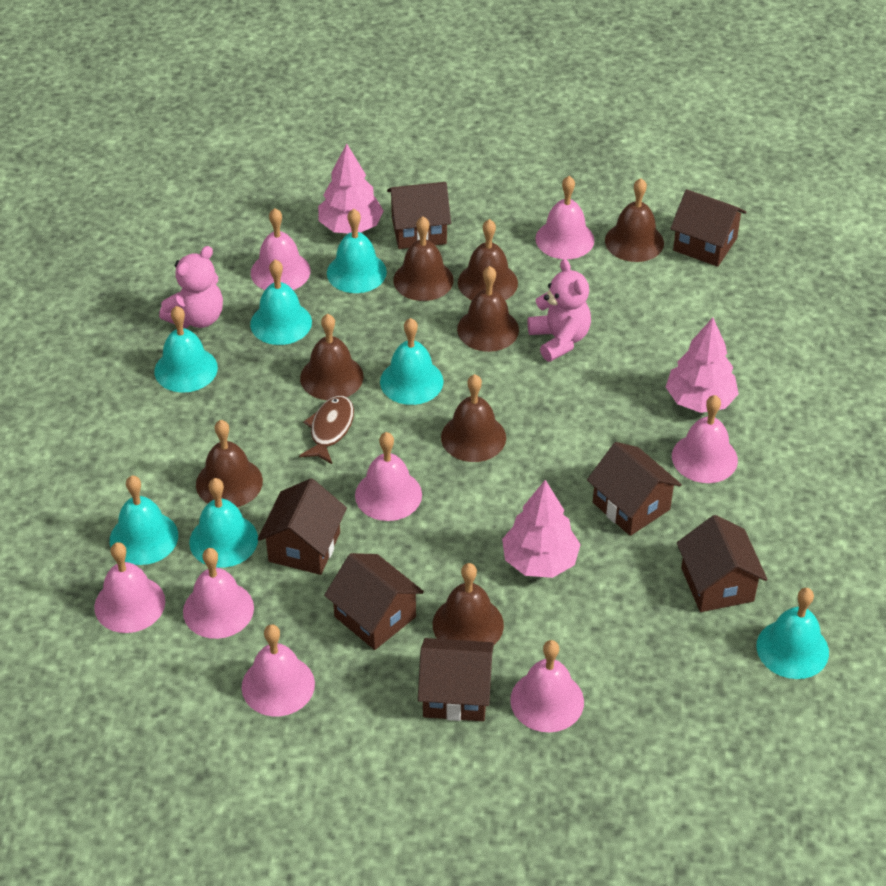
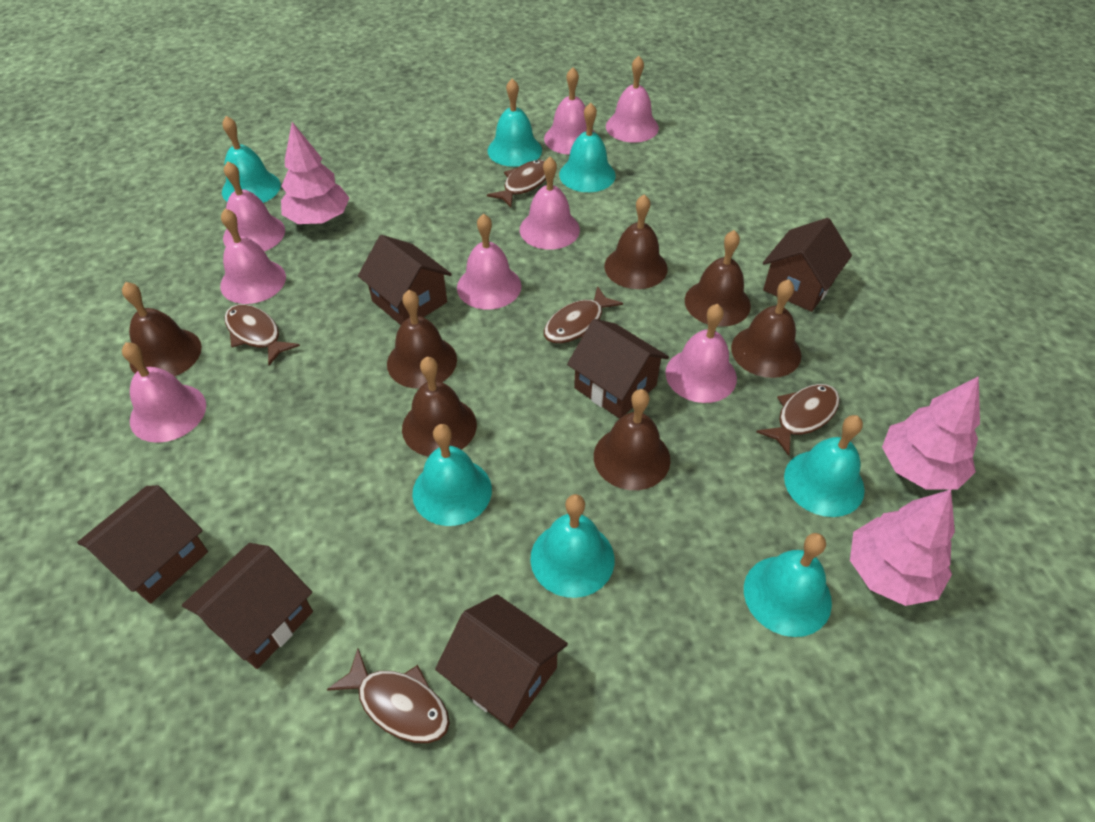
brown bell: [196,420,263,507] [300,314,363,400] [393,216,454,301] [433,563,504,645] [441,374,506,462] [457,266,519,352] [458,219,518,300] [605,178,664,262] = 8 -> [122,282,202,376] [387,290,457,389] [402,357,477,456] [594,389,671,490] [604,194,668,289] [685,230,751,327] [731,279,801,378] = 7
brown fish: [299,396,354,464] = 1 -> [224,304,300,365] [327,649,450,743] [487,160,546,207] [544,286,623,343] [756,384,840,456] = 5
brown house: [258,478,347,575] [324,553,424,650] [387,182,451,249] [418,638,494,721] [587,442,682,536] [670,189,746,267] [677,515,768,612] = 7 -> [77,485,208,604] [182,543,313,669] [358,235,452,325] [435,594,568,729] [567,319,669,419] [763,218,852,312] = 6
pink teddy bear: [159,246,223,328] [528,259,591,362] = 2 -> none = 0

